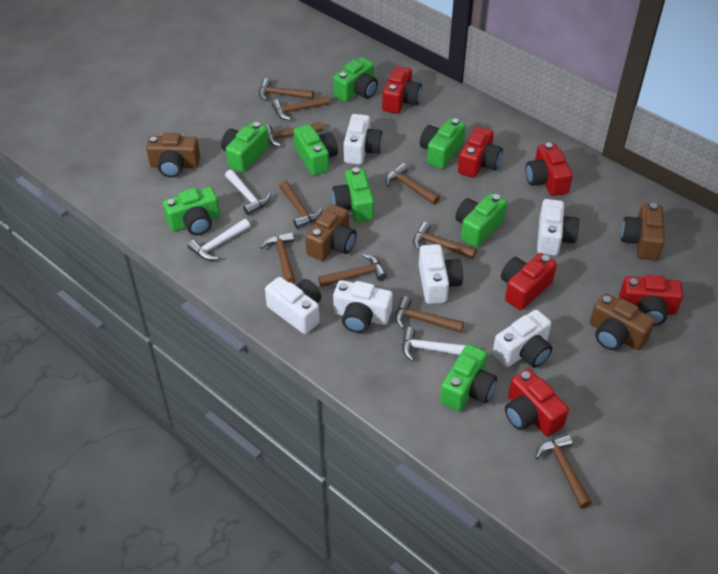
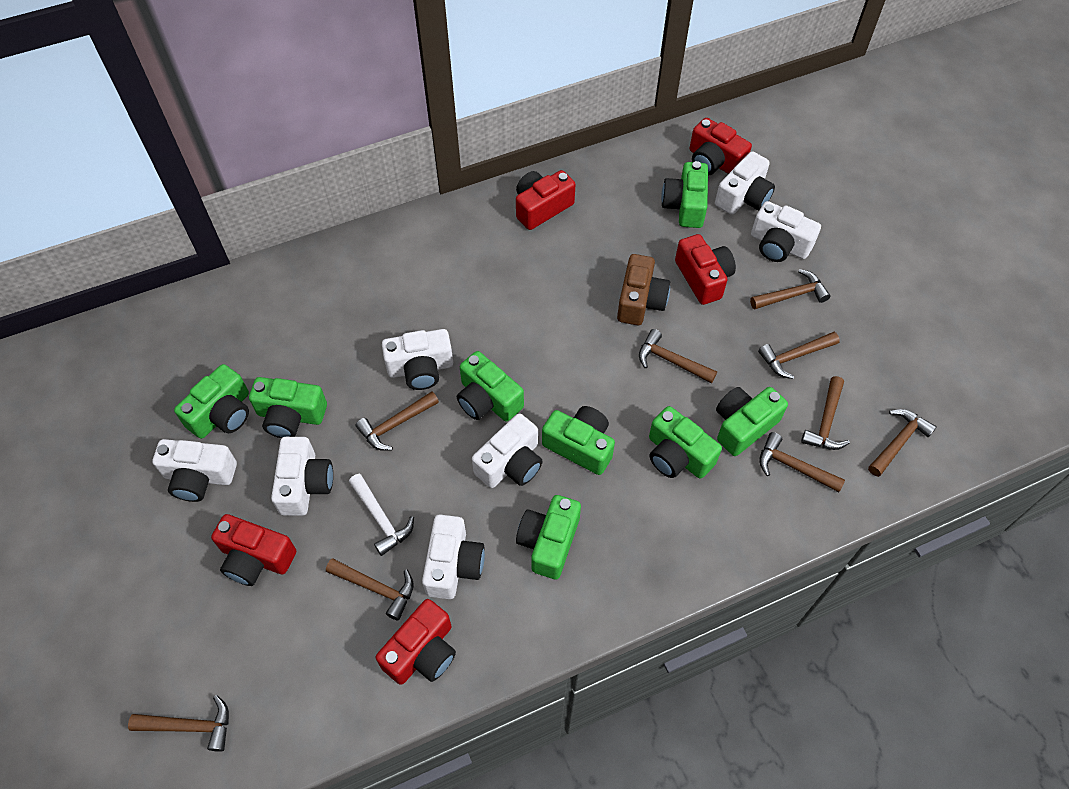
brown camera: [146,133,200,178] [305,204,357,261] [590,293,655,350] [621,203,665,261] = 4 -> [617,254,670,325] = 1
brown hammer: [259,78,314,101] [260,232,296,284] [265,122,323,147] [272,96,330,120] [279,181,323,229] [318,254,387,287] [385,163,440,205] [395,296,464,333] [413,222,477,259] [535,434,592,509] = 10 -> [128,695,229,752] [326,558,414,621] [355,391,439,451] [639,329,717,383] [750,269,831,309] [758,332,840,379] [759,432,845,492] [801,376,850,450] [868,409,937,477] = 9
red camera: [382,66,422,114] [458,126,503,178] [501,253,557,310] [505,369,569,436] [525,143,573,196] [619,275,683,326] = 6 -> [211,514,296,586] [376,599,456,685] [516,170,576,230] [675,234,736,305] [690,118,752,175] = 5
white camera: [265,277,321,334] [333,280,393,333] [343,114,383,165] [419,244,463,304] [493,310,553,368] [537,199,579,256] = 6 -> [152,439,237,502] [271,437,333,516] [382,329,453,390] [422,515,485,599] [472,413,543,488] [715,151,775,215] [751,201,821,262] = 7
white hammer: [188,219,250,261] [225,170,271,215] [402,327,466,361] = 3 -> [349,474,414,556] = 1

